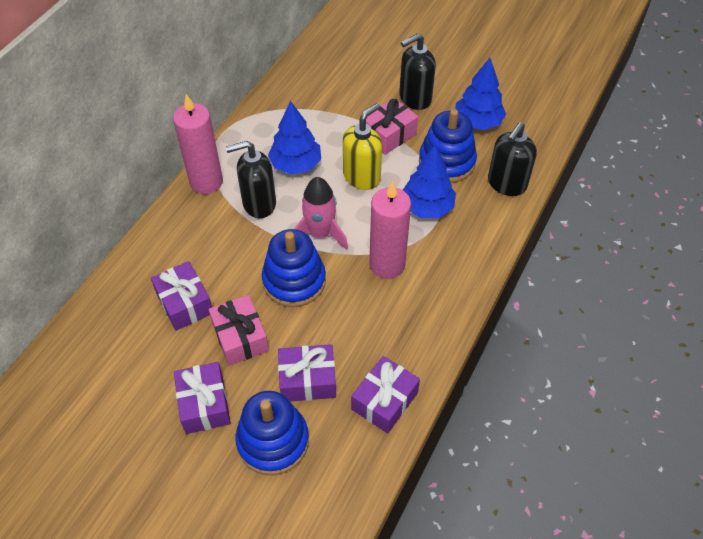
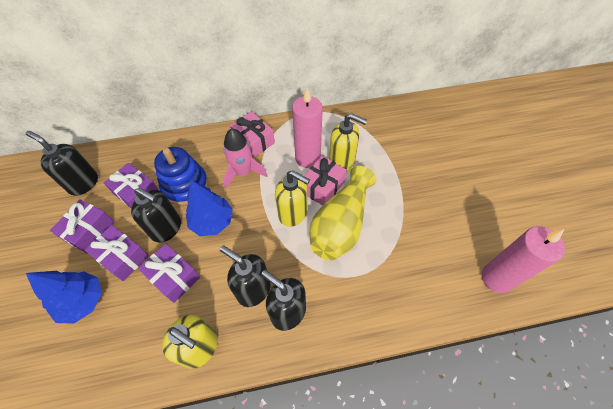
black soap dispenser: [226,141,276,218] [399,33,436,110] [488,122,537,196] = 3 -> [26,131,98,196] [131,187,181,242] [220,246,271,307] [261,270,306,331] = 4
blue stacking toy: [235,391,309,475] [262,229,326,307] [419,109,477,183] = 3 -> [154,147,208,205] = 1
blue tree: [268,101,321,174] [403,145,456,218] [455,58,506,130] = 3 -> [26,271,102,324] [186,180,233,236] = 2
yellow soap dispenser: [343,103,382,190] = 1 -> [162,315,218,369] [275,170,310,227] [329,113,367,172] = 3
yellow vase: none = 0 -> [310,166,376,260] = 1

